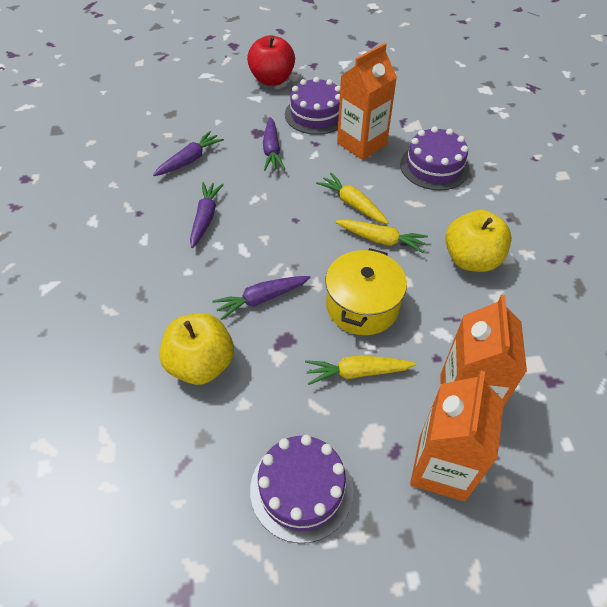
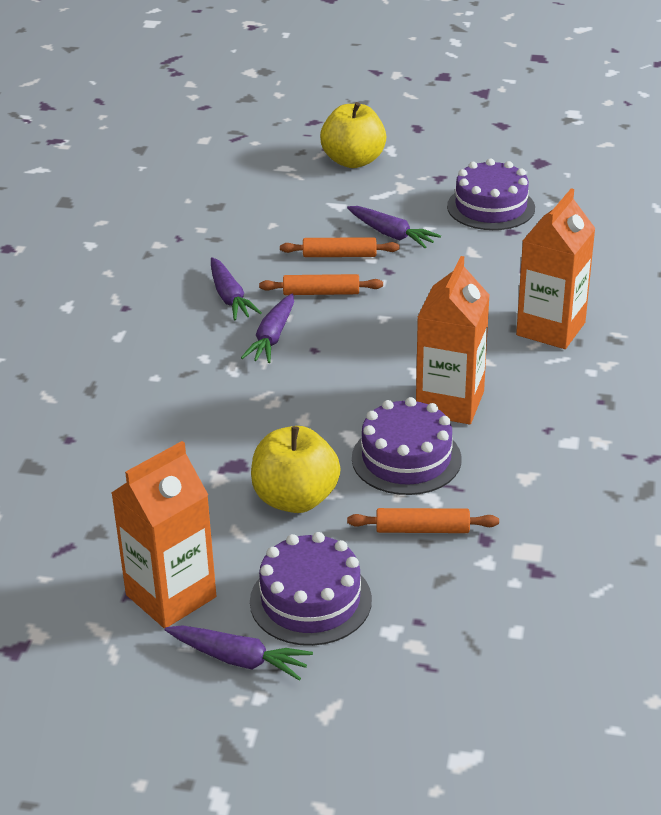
orange rolling pin: none = 0 -> [259,274,383,295] [280,237,400,257] [347,508,499,533] = 3
red apple: [247,35,295,86] = 1 -> none = 0
yellow carrot: [305,355,417,385] [316,173,389,224] [335,219,428,253] = 3 -> none = 0
yellow pot: [325,248,407,335] = 1 -> none = 0

